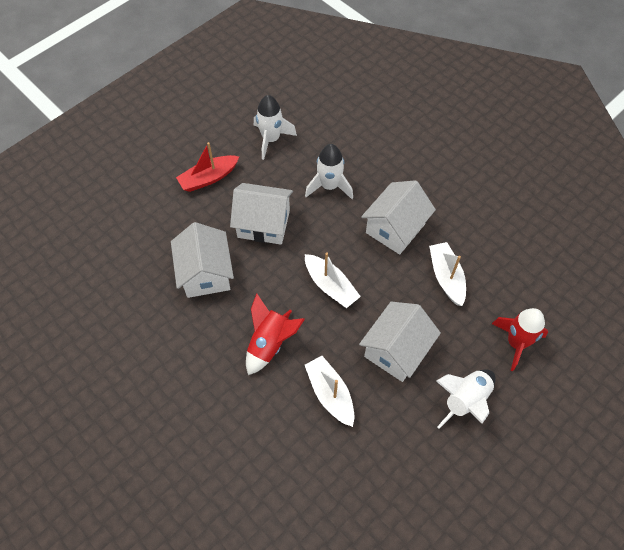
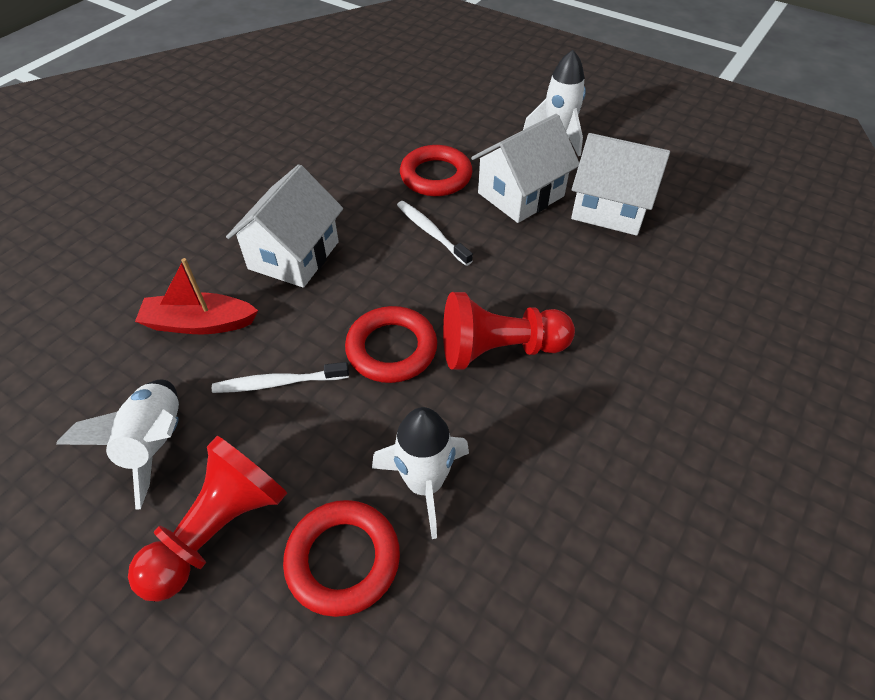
red pawn: none = 0 -> [128,436,287,602] [443,292,575,370] = 2
red ring: none = 0 -> [283,500,400,617] [345,306,437,383] [400,145,473,196] = 3
red rocket: [246,293,305,375] [492,308,548,371] = 2 -> none = 0
white boat: [305,253,361,308] [305,356,354,427] [429,242,466,306] = 3 -> none = 0
white house: [171,222,234,298] [230,183,293,245] [359,302,441,382] [361,180,436,255] = 4 -> [226,164,343,288] [471,114,579,223] [571,133,670,236] = 3
white toothbrush: none = 0 -> [212,362,349,393] [397,201,473,266] = 2

